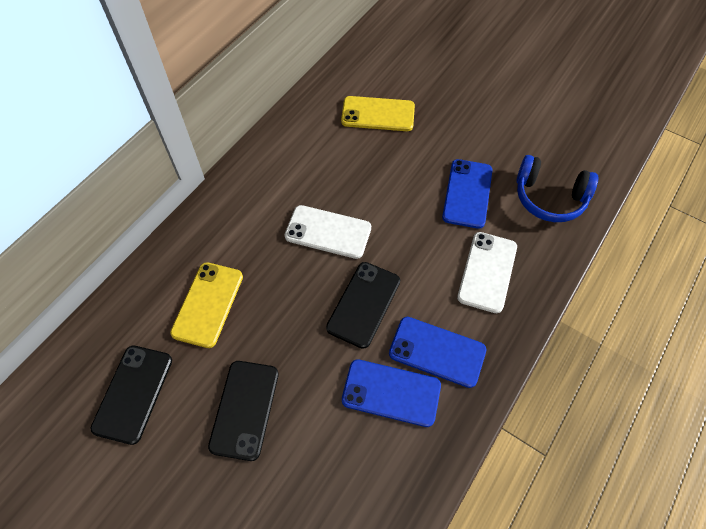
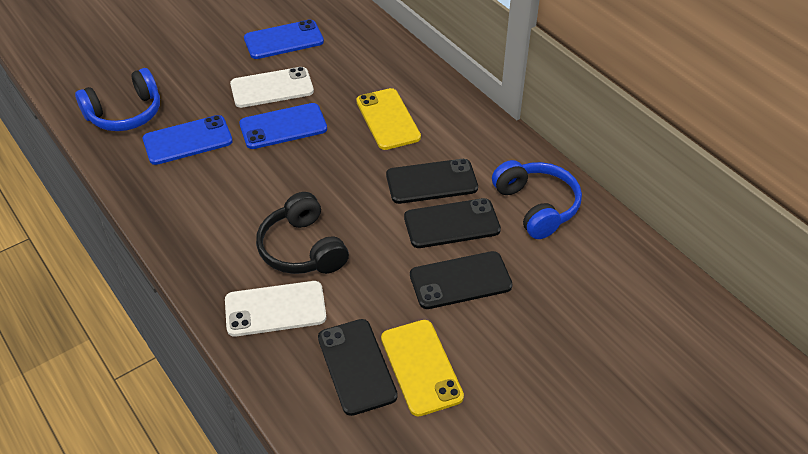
black headphones: none = 0 -> [256,192,349,274] = 1
black phone: [91,346,172,445] [208,361,279,461] [326,262,400,349] = 3 -> [318,319,398,416] [386,159,478,204] [404,198,501,248] [410,251,513,309] = 4
blue headphones: [516,155,598,222] = 1 -> [75,68,160,131] [492,160,582,239] = 2

